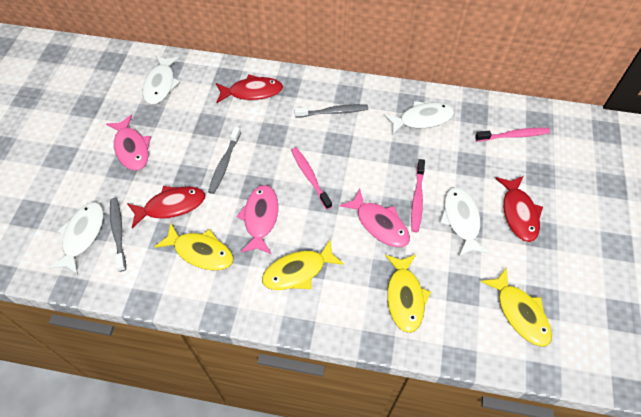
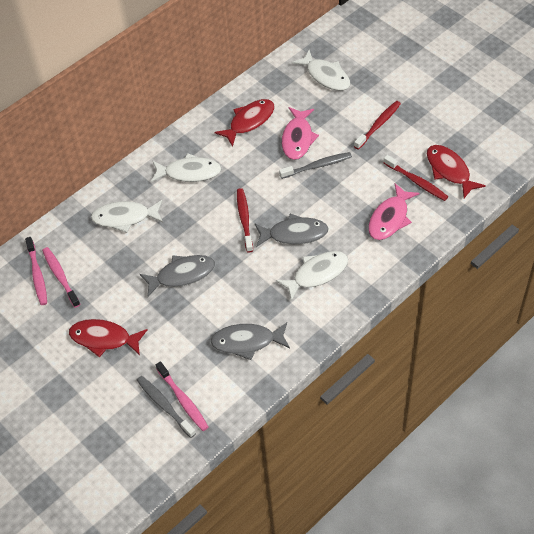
grey fish: none = 0 -> [140,255,215,297] [210,322,290,360] [254,214,329,247] = 3
grey toothbrush: [110,198,126,272] [208,127,241,194] [294,104,368,118] = 3 -> [137,376,196,438] [279,152,352,179] = 2
pink fish: [106,115,151,171] [236,185,278,254] [340,189,410,247] = 3 -> [282,107,319,160] [368,183,420,240] = 2
red toothbrush: none = 0 -> [237,188,253,253] [354,101,401,150] [384,155,448,201] = 3
yellow fish: [154,223,233,270] [262,240,344,290] [385,255,431,333] [481,267,552,347] = 4 -> none = 0

